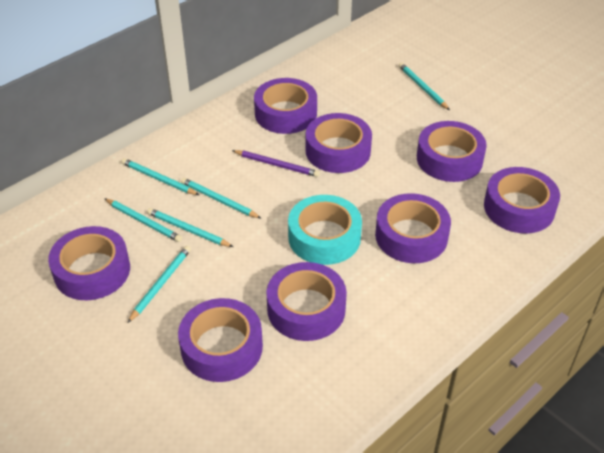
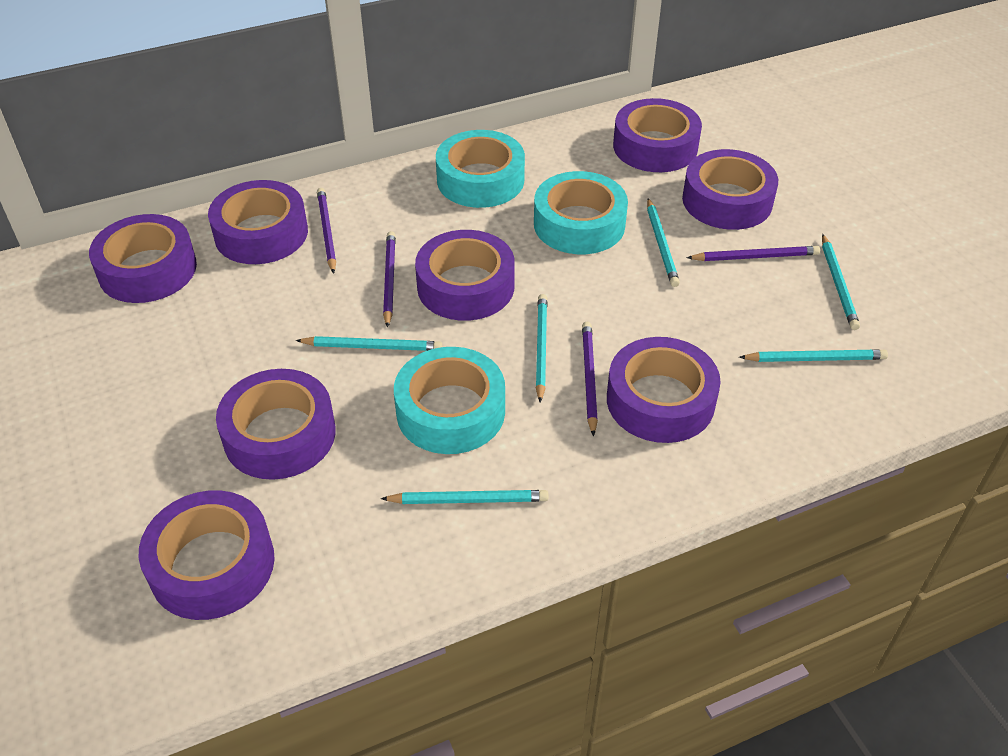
purple pencil: [232,150,320,177] = 1 -> [317,188,336,274] [383,231,396,328] [582,322,598,437] [686,246,820,261] = 4
turquoise tape: [288,195,362,265] = 1 -> [394,347,505,454] [436,130,525,208] [534,171,628,254] = 3

